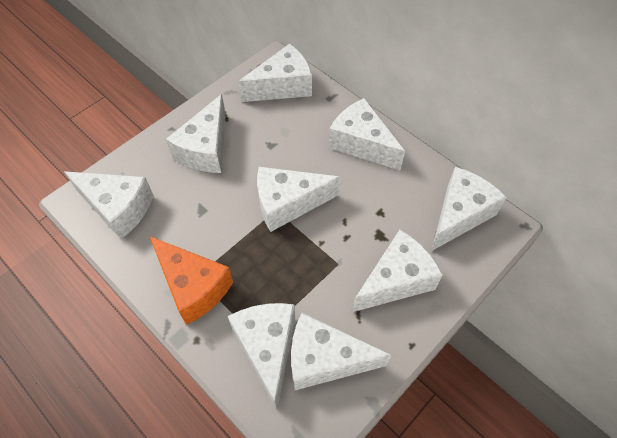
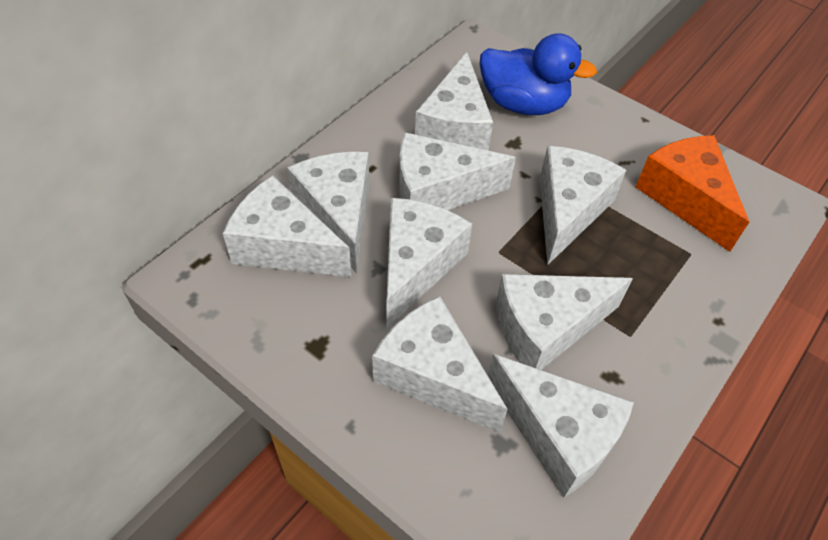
blue duck: none = 0 -> [480,33,597,115] = 1

